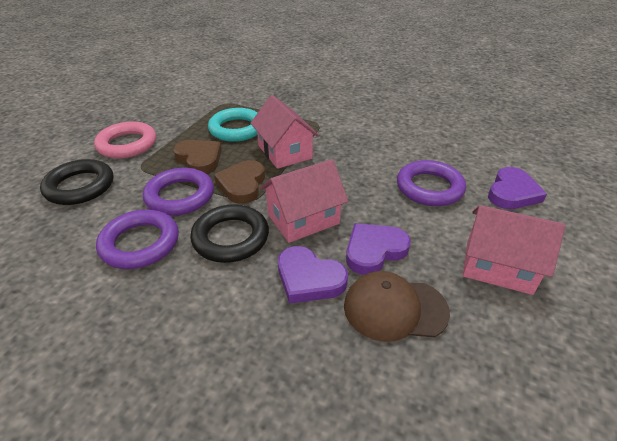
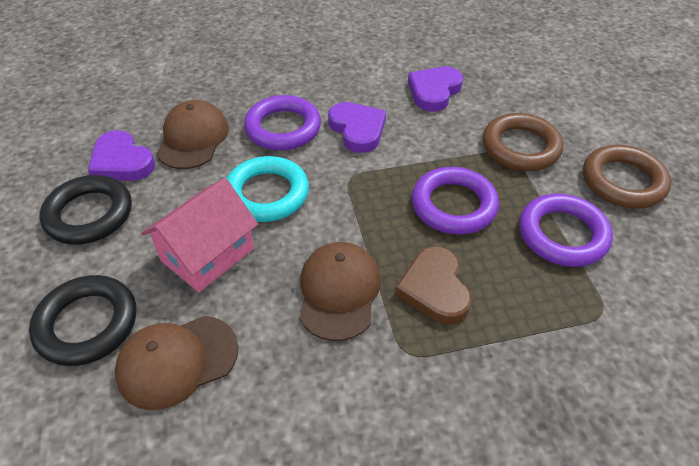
brown cap: [344,271,450,342] = 1 -> [115,316,238,410] [156,100,229,169] [299,242,381,341] = 3
brown heart: [173,140,222,174] [214,160,265,204] = 2 -> [395,247,472,325] = 1
brown ring: none = 0 -> [483,113,564,171] [583,145,671,209] = 2
pink house: [250,95,319,169] [260,159,348,243] [463,205,565,295] = 3 -> [141,178,258,292] = 1
pink ring: [94,122,156,158] = 1 -> none = 0

